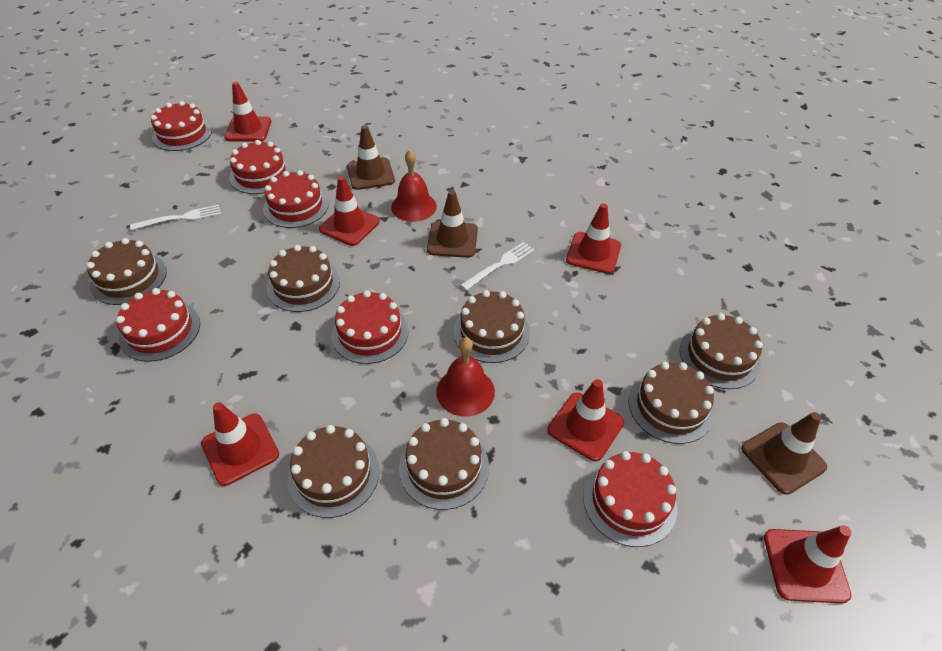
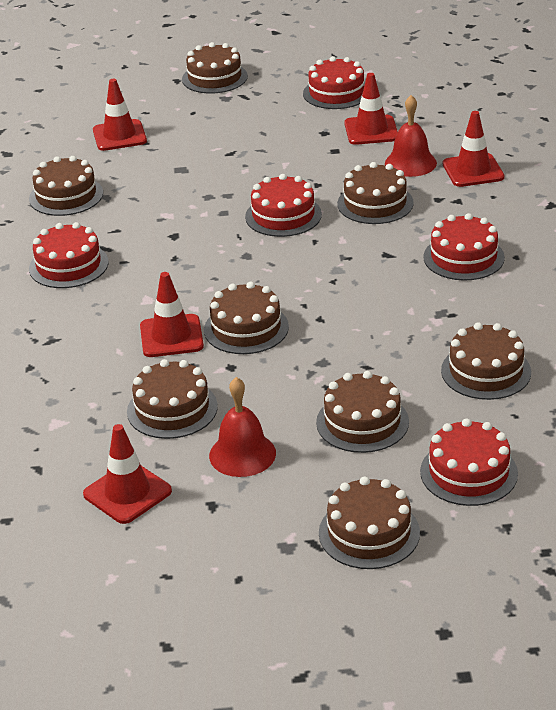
brown cake: [86,238,167,305] [267,245,340,312] [287,425,380,518] [399,418,489,510] [453,290,530,363] [629,362,714,444] [680,313,763,389] = 7 -> [29,156,103,216] [127,359,218,439] [182,42,248,93] [204,282,289,354] [316,371,409,453] [319,476,420,569] [337,162,414,224] [441,322,531,400] = 8
brown traffic cone: [347,125,395,190] [427,190,478,258] [741,412,827,495] = 3 -> none = 0
red cake: [116,288,200,362] [151,101,212,151] [229,140,292,194] [263,170,329,228] [331,290,409,364] [583,451,677,547] = 6 -> [29,222,108,288] [245,174,322,237] [303,56,365,109] [420,418,518,506] [423,213,505,280] = 5
red traffic cone: [201,402,279,486] [225,82,271,141] [319,176,380,246] [547,379,624,461] [566,203,621,274] [764,525,851,604] = 6 -> [83,424,172,524] [93,79,147,151] [140,272,204,357] [344,73,398,145] [443,111,505,187] = 5
white fork: [130,205,221,230] [460,242,535,291] = 2 -> none = 0

